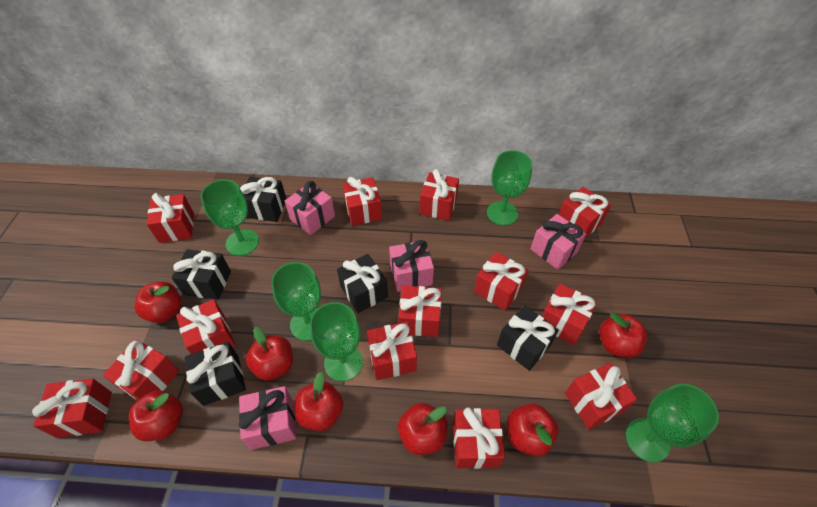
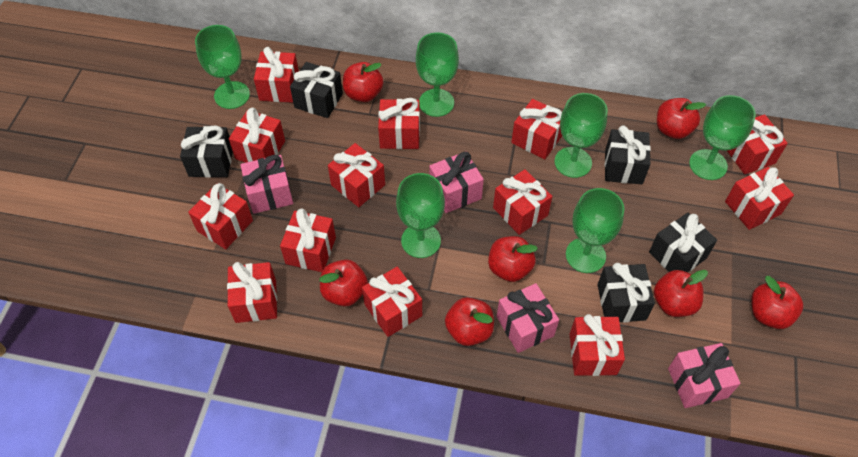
green goblet: [201,180,259,256] [271,262,321,341] [310,302,363,381] [487,150,532,225] [625,384,719,462] = 5 -> [195,25,250,109] [396,173,445,258] [416,33,459,117] [554,93,608,178] [566,188,624,273] [689,95,756,180] = 6

